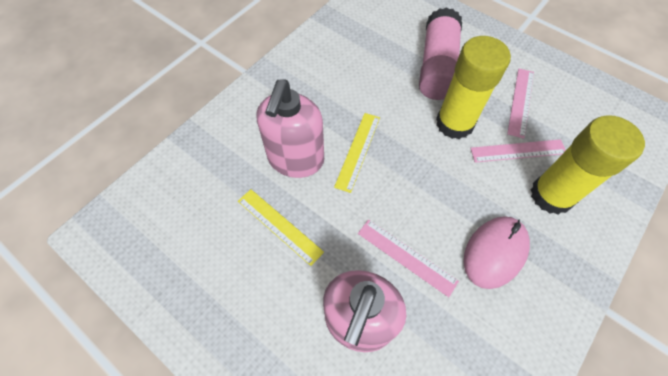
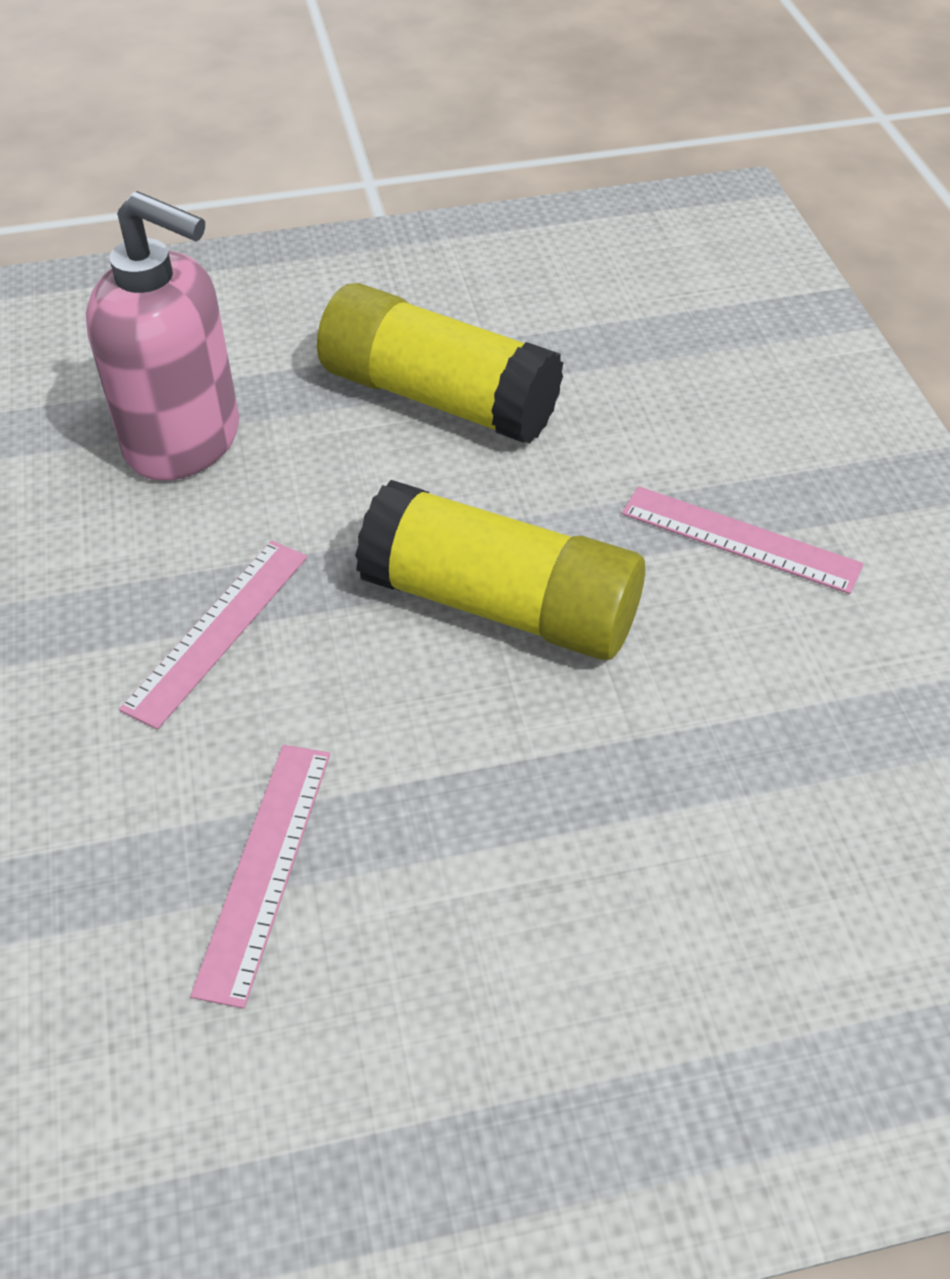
pink glue stick: [419,7,462,100] = 1 -> none = 0
pink mouse: [464,216,530,289] = 1 -> none = 0
pink soap dispenser: [257,80,324,178] [323,270,406,352] = 2 -> [86,191,239,481] = 1
yellow ruler: [238,189,324,266] [334,113,380,193] = 2 -> none = 0

